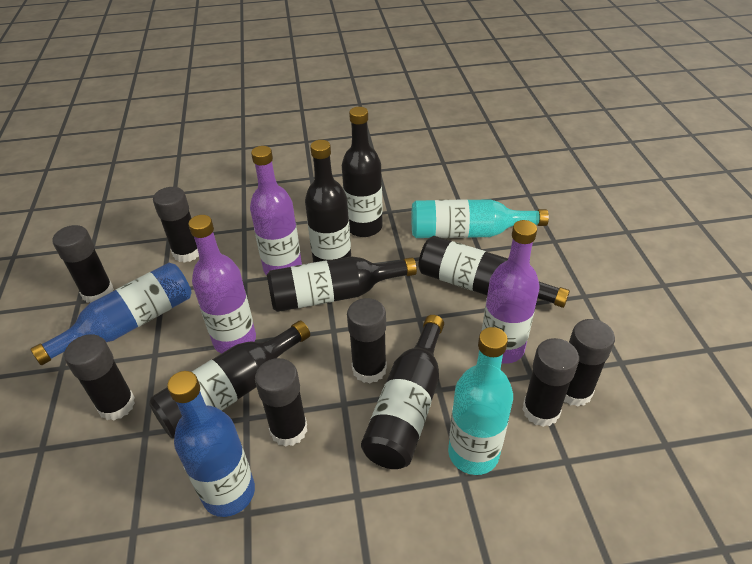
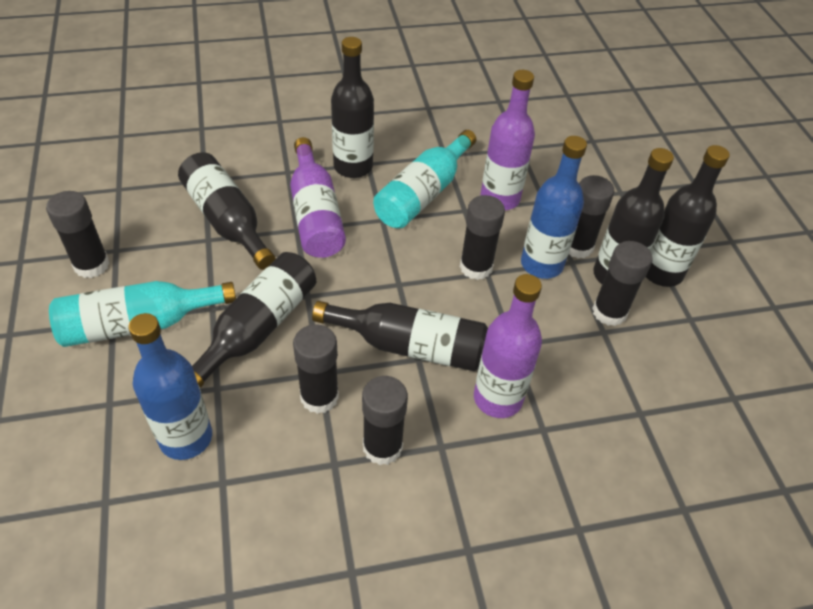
black glue stick: [52,225,114,303] [64,334,135,421] [153,187,199,263] [255,358,307,447] [347,298,387,383] [522,338,579,427] [564,319,615,407] = 7 -> [46,191,110,278] [293,324,339,414] [362,376,408,465] [460,195,505,280] [569,175,614,258] [592,241,653,326] = 6

